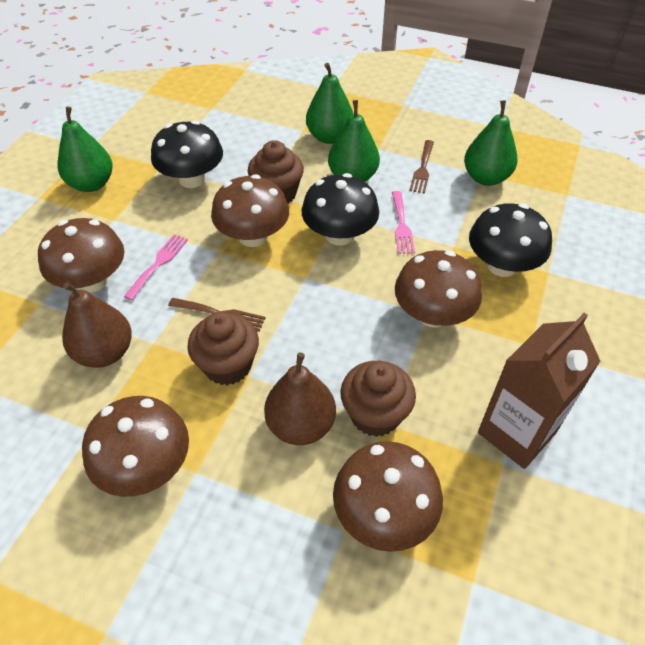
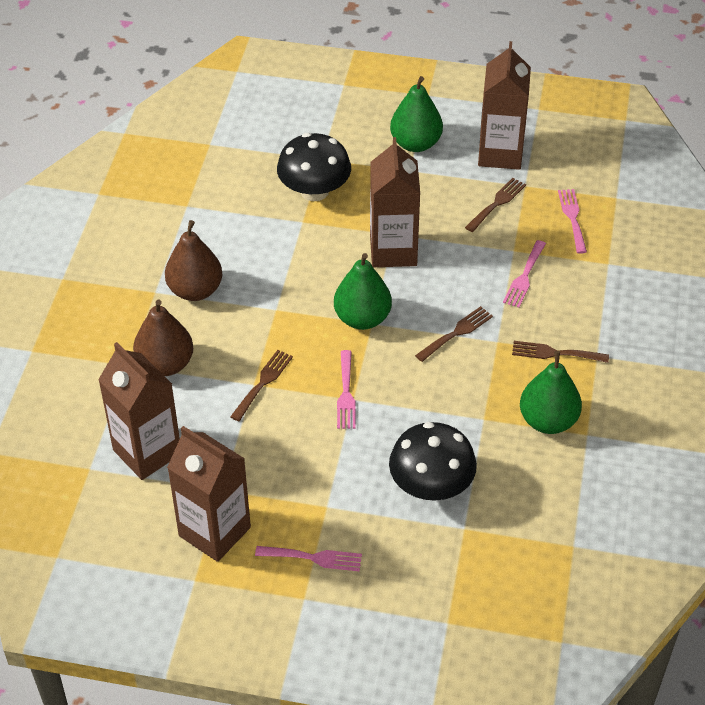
black mushroom: [151,120,223,188] [302,173,379,246] [469,203,552,277] = 3 -> [277,133,351,201] [389,422,477,501] = 2
brown carton: [478,313,600,469] = 1 -> [98,342,180,480] [167,426,251,562] [370,137,420,267] [478,41,531,170] = 4
brown cupcake: [187,312,259,385] [248,140,304,204] [340,361,416,437] = 3 -> none = 0
brown fork: [168,298,266,332] [409,140,434,194] = 2 -> [230,350,293,421] [415,306,493,362] [465,178,526,232] [512,341,609,363] = 4
brown mushroom: [38,218,124,293] [82,396,189,497] [211,174,289,247] [333,441,443,552] [395,250,482,328] = 5 -> none = 0
green pear: [57,106,113,192] [306,63,353,144] [328,100,380,182] [464,100,517,186] = 4 -> [334,253,392,330] [390,76,443,152] [520,351,582,434] = 3
pink fork: [124,234,188,300] [392,191,415,254] = 2 -> [255,546,362,572] [337,350,356,429] [503,240,546,308] [558,189,587,254] = 4

